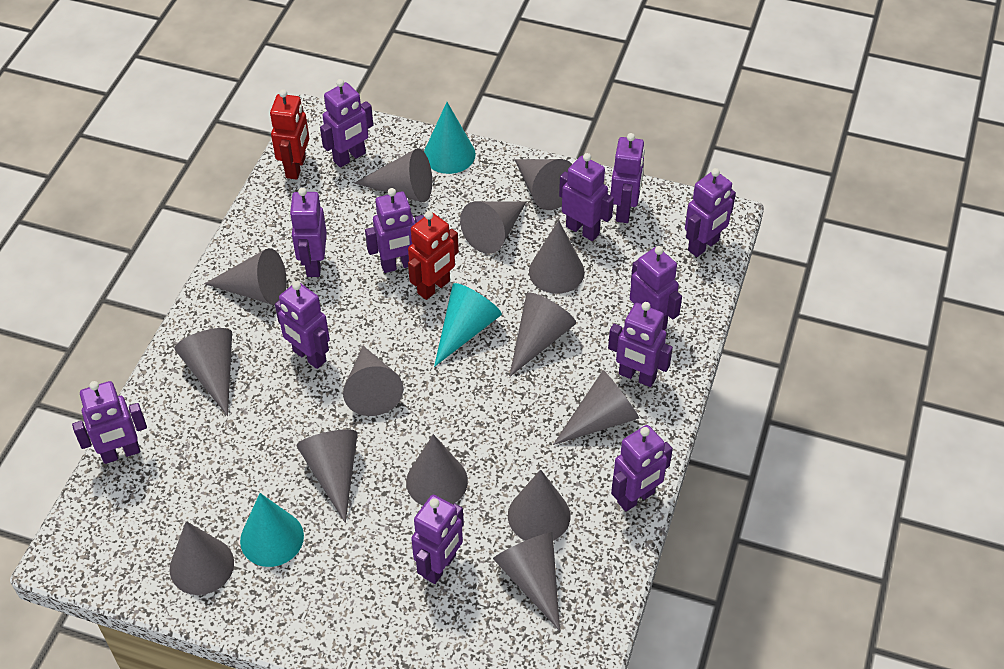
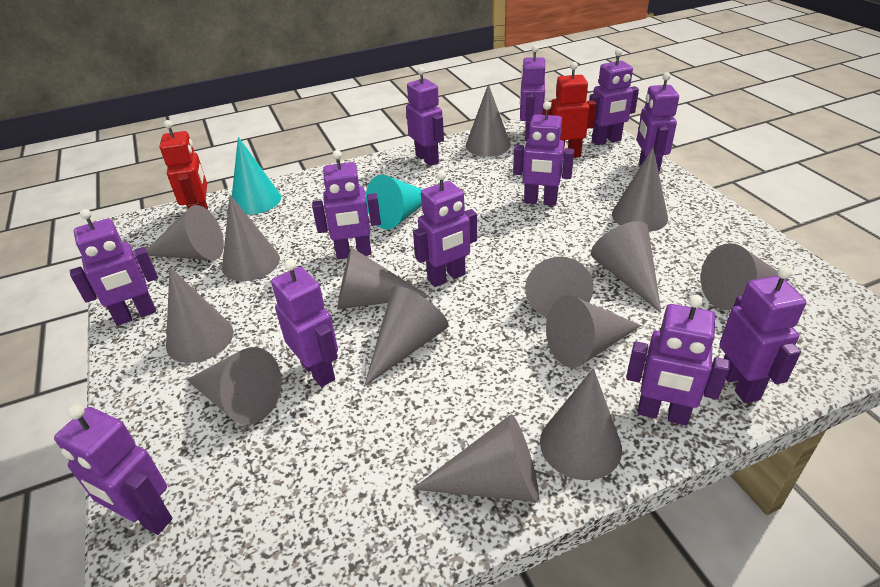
turquoise cone: [240,493,304,567] [424,102,476,174] [434,283,502,367] = 3 -> [232,137,281,215] [366,175,423,230] = 2

